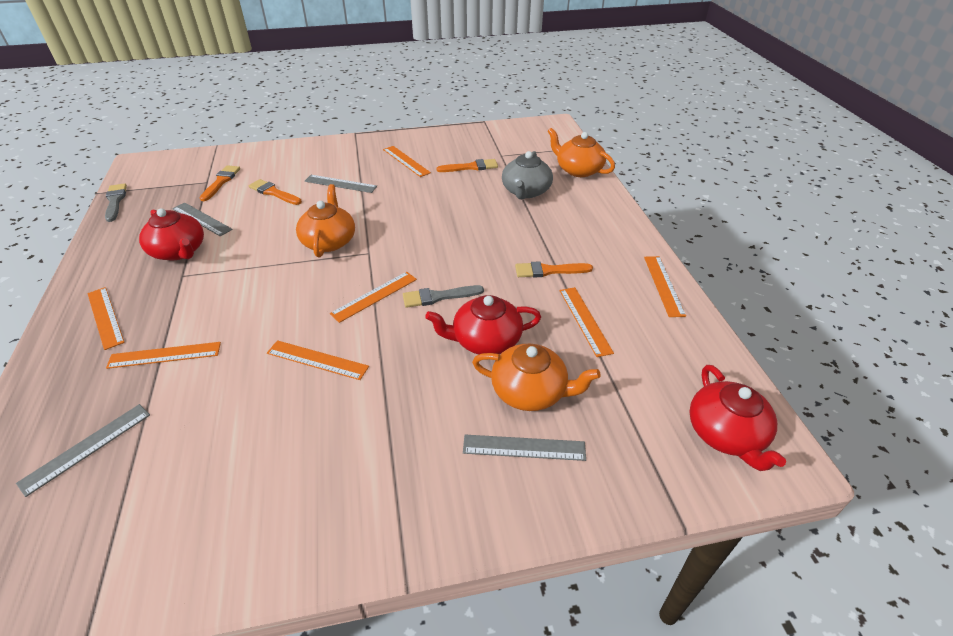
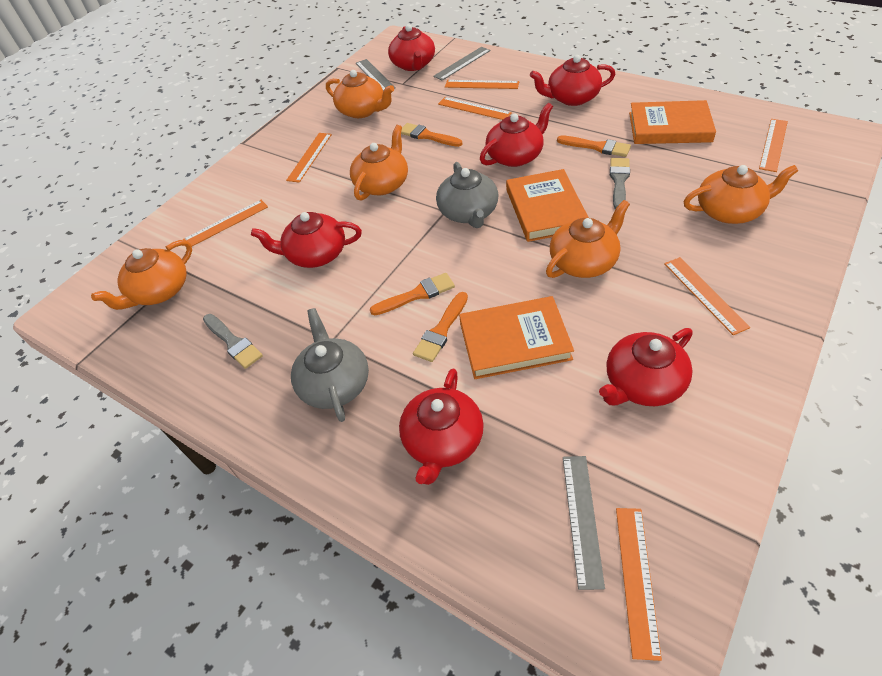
grey ruler: [16,404,150,497] [172,202,233,236] [305,175,377,193] [463,435,586,461] = 4 -> [356,59,396,90] [433,47,490,80] [563,456,605,590] = 3
grey teapot: [502,151,553,199] = 1 -> [291,308,369,422] [436,162,498,228] = 2
orange book: none = 0 -> [459,296,574,379] [506,169,589,242] [629,100,716,144] = 3
orange teapot: [296,184,355,257] [472,344,601,411] [547,128,615,177] = 3 -> [91,240,192,310] [326,70,394,118] [350,125,408,201] [546,200,630,278] [684,165,798,224] = 5
red teapot: [139,208,204,260] [425,295,541,355] [689,365,786,471] = 3 -> [251,212,362,268] [388,24,435,71] [399,368,484,485] [480,103,553,167] [530,55,615,106] [599,328,693,406] = 6

